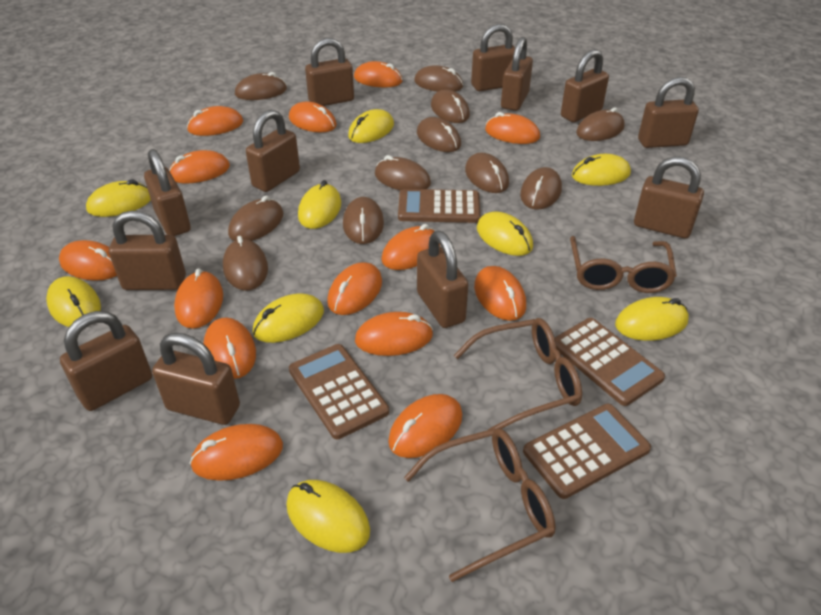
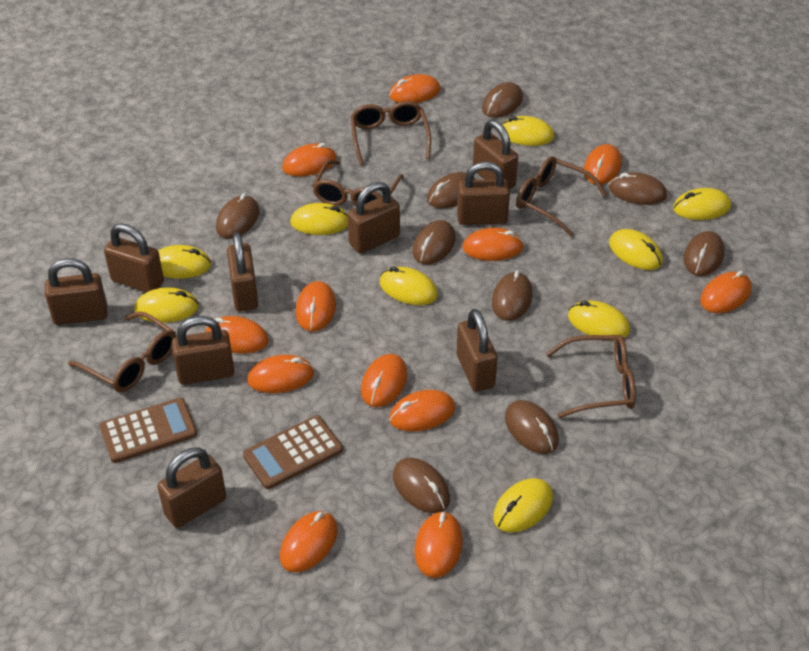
brown calculator: [289,344,389,439] [398,189,480,223] [523,404,651,499] [555,318,665,406] = 4 -> [100,398,197,463] [243,415,343,489] = 2
brown glasses: [404,428,556,582] [454,318,582,430] [570,236,677,293] = 3 -> [68,312,177,392] [313,160,404,207] [351,101,431,166] [516,156,607,237] [546,335,636,418] = 5
brown mouse: [223,236,268,291] [228,196,283,241] [235,72,287,100] [343,197,384,244] [375,155,431,190] [414,65,463,92] [417,117,461,152] [431,89,470,123] [465,153,509,193] [520,167,562,210] [576,107,625,141] = 11 -> [216,193,259,239] [393,458,450,513] [413,220,455,264] [427,172,476,208] [482,82,523,118] [492,270,533,321] [505,400,559,454] [609,172,667,205] [684,231,724,276] = 9
brown padlock: [60,311,152,411] [109,211,186,290] [144,149,191,236] [152,333,240,425] [246,110,300,192] [305,38,354,106] [417,231,468,328] [471,24,515,91] [501,37,533,111] [561,49,609,122] [634,157,704,238] [638,77,699,148] = 12 -> [45,258,107,325] [104,224,164,292] [157,447,226,528] [171,316,235,385] [227,232,258,311] [348,182,400,254] [456,309,497,392] [457,161,510,225] [473,120,518,189] = 9
orange mouse: [59,240,117,281] [169,150,230,183] [174,268,223,329] [187,106,243,136] [190,424,283,481] [204,317,256,379] [289,101,337,132] [327,262,382,315] [354,61,403,87] [355,312,433,356] [381,224,440,270] [388,394,462,458] [474,266,526,321] [485,112,540,144] = 14 -> [206,316,269,353] [247,355,314,393] [280,511,338,572] [282,143,337,176] [296,281,336,332] [361,354,407,407] [389,74,441,103] [389,390,455,432] [414,511,463,578] [462,228,524,261] [584,144,622,184] [700,271,752,313] = 12

